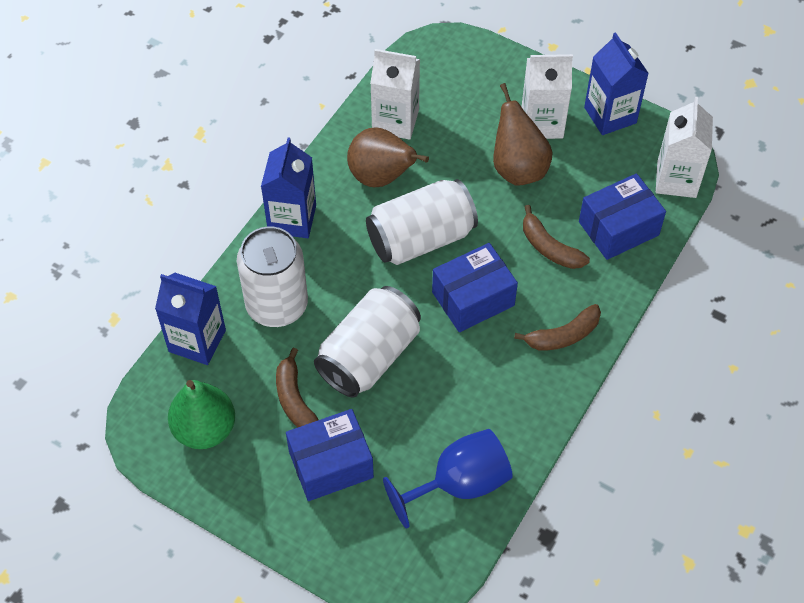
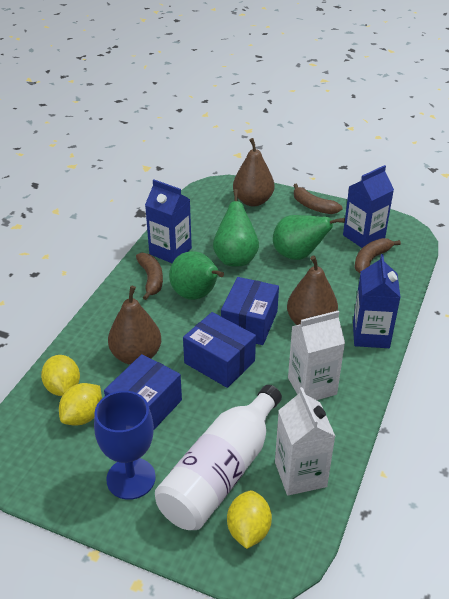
brown pear: [347,128,429,187] [493,83,553,185] = 2 -> [108,286,161,365] [233,138,274,206] [287,256,338,325] = 3
green pear: [168,380,235,449] = 1 -> [169,251,224,300] [213,189,259,267] [273,215,345,260] = 3
white bottle: none = 0 -> [155,385,282,530] = 1
white can: [237,227,308,327] [314,286,421,398] [366,179,478,265] = 3 -> none = 0
white carton: [370,49,420,140] [522,54,573,139] [656,97,713,198] = 3 -> [275,387,335,496] [288,311,345,400] = 2
yellow lemon: none = 0 -> [41,355,80,396] [59,383,102,426] [227,490,272,549] = 3

